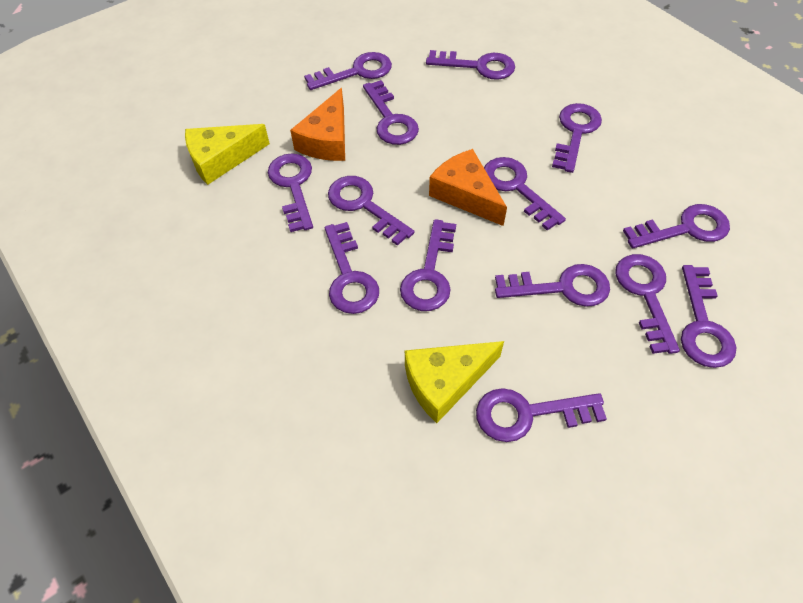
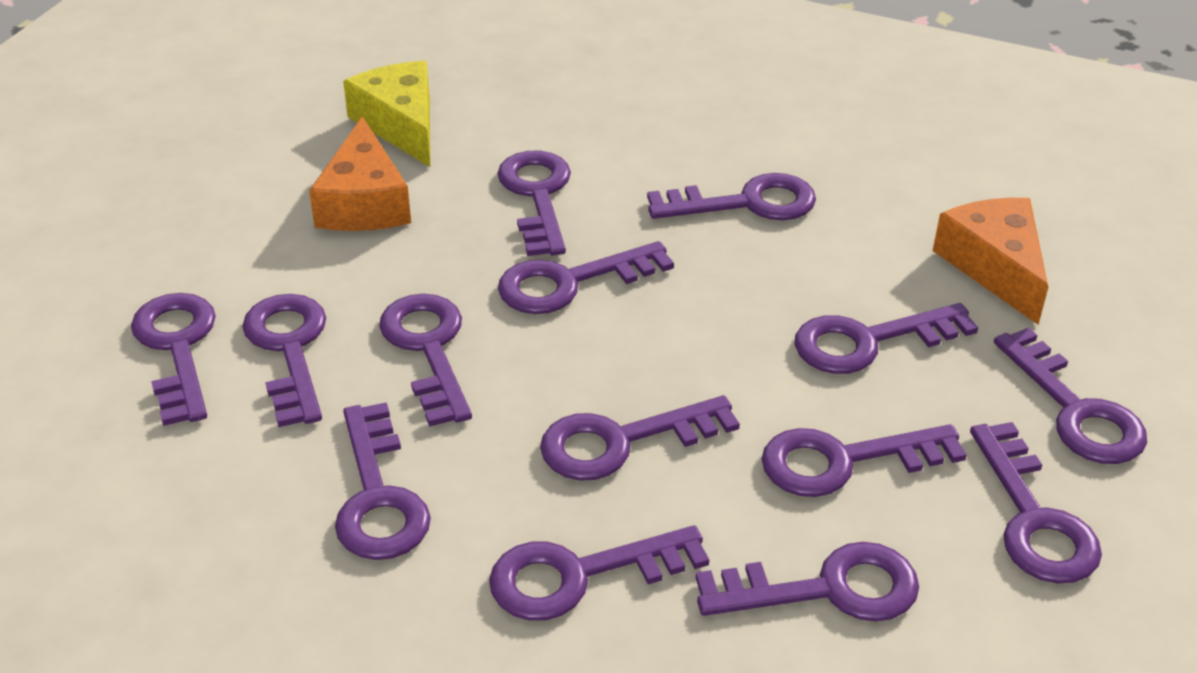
yellow cheese: [185,124,270,185] [405,341,504,423] = 2 -> [343,61,430,167] = 1

